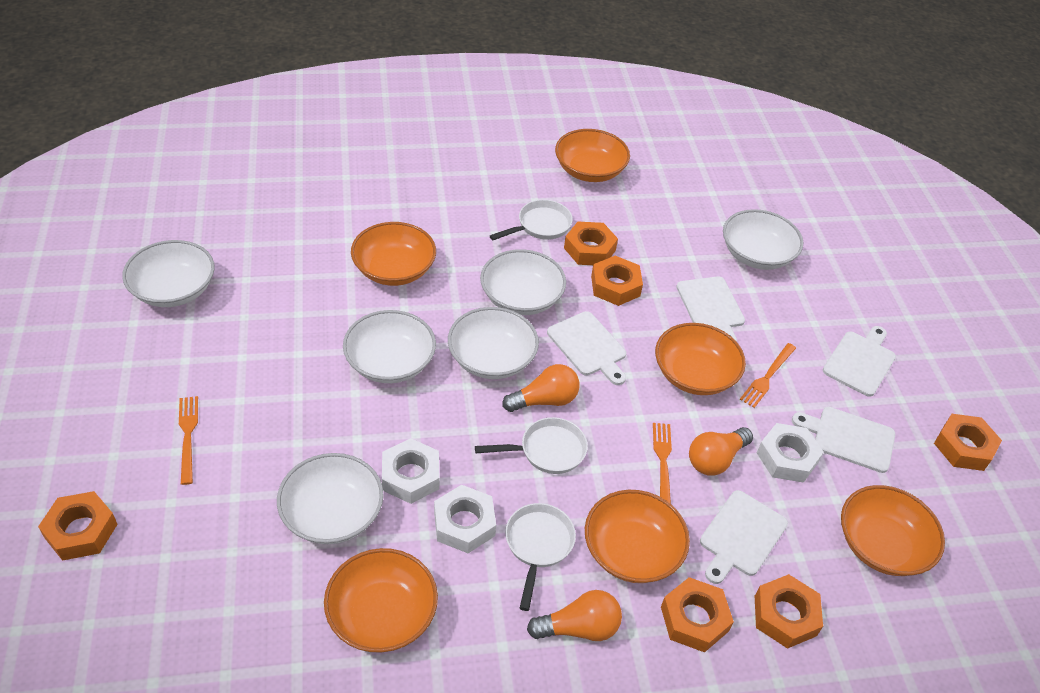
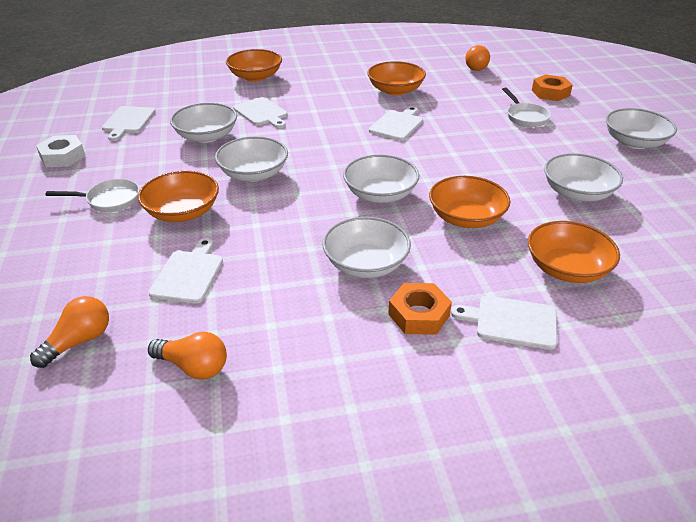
orange bowl: [324,548,438,653] [351,222,436,286] [555,129,630,182] [585,490,690,583] [655,323,746,395] [841,485,945,576] = 6 -> [138,171,219,222] [226,49,282,82] [367,61,426,96] [429,176,510,228] [528,221,620,283] = 5
orange fork: [179,396,198,485] [653,423,672,504] [740,343,796,408] = 3 -> none = 0
orange nut: [38,491,118,561] [564,222,618,265] [591,256,643,306] [661,577,734,652] [755,574,823,649] [934,414,1002,471] = 6 -> [388,283,452,335] [532,74,573,101] = 2
white nut: [382,438,439,504] [434,485,496,553] [757,423,824,483] = 3 -> [36,135,85,167] = 1
white pan: [475,417,588,474] [490,200,573,240] [505,503,576,611] = 3 -> [46,179,140,212] [502,88,551,127] = 2

